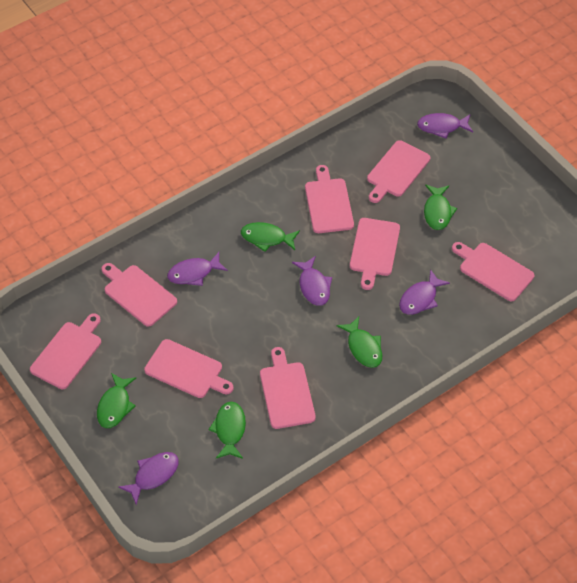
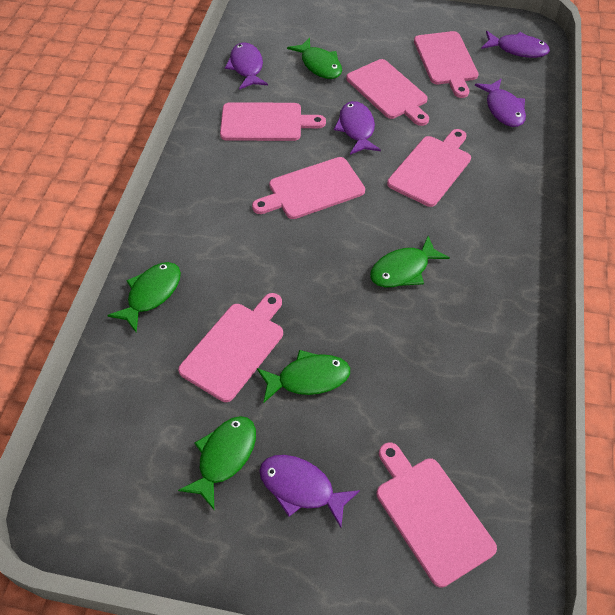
pink cutting board: [30,313,101,389] [101,263,177,327] [144,339,234,398] [260,347,316,429] [305,165,354,233] [350,218,400,290] [367,140,430,203] [452,242,534,301] = 8 -> [178,293,283,402] [220,102,326,141] [252,157,365,219] [346,59,429,126] [377,442,497,588] [387,129,471,207] [414,31,479,98] = 7

